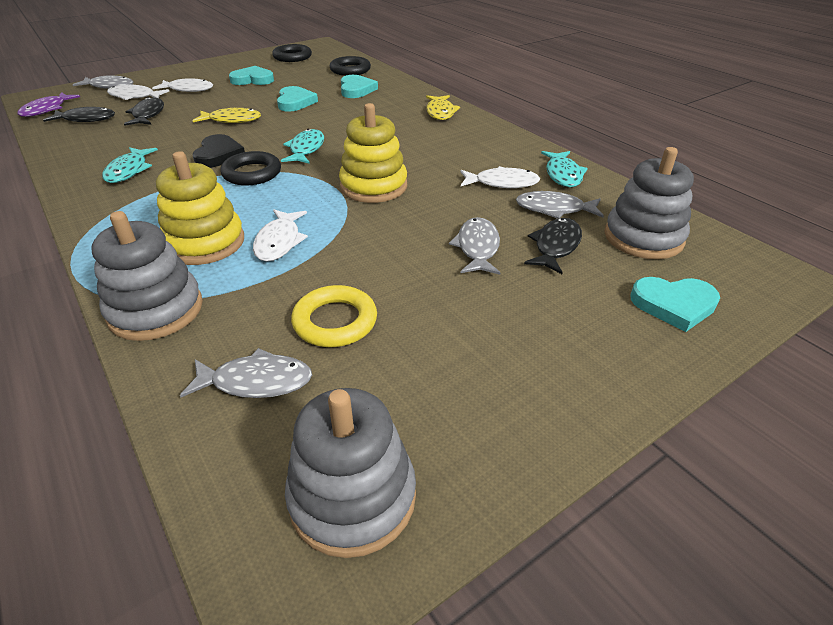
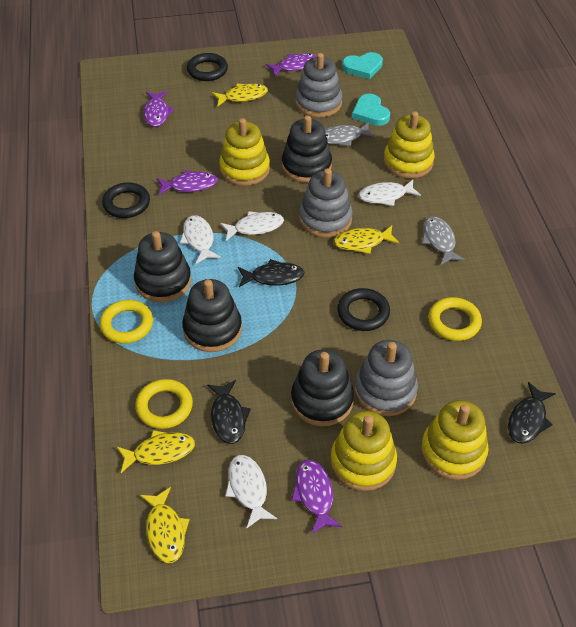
black heart: [193,134,245,168] = 1 -> none = 0
black stacking toy: none = 0 -> [134,231,191,302] [182,279,242,352] [282,115,332,183] [291,349,354,426] = 4
grey fish: [73,75,133,89] [180,348,312,398] [449,217,500,275] [516,191,604,219] = 4 -> [325,122,376,146] [422,216,465,265] = 2
purple fish: [17,92,80,117] = 1 -> [143,91,174,127] [157,170,218,195] [266,53,317,76] [291,460,342,534] = 4
turquoise fish: [102,147,158,183] [281,129,324,164] [541,151,588,187] = 3 -> none = 0
turquoise heart: [229,66,274,85] [277,86,318,112] [341,75,378,98] [630,277,720,332] = 4 -> [342,52,383,79] [352,94,390,126] = 2
yellow fish: [193,108,261,123] [426,95,460,120] = 2 -> [116,430,195,473] [140,487,190,563] [212,84,268,106] [334,226,399,254] = 4
yellow ring: [291,285,377,347] = 1 -> [99,300,153,344] [135,379,193,429] [428,297,482,341] = 3
yellow stacking toy: [156,151,244,265] [339,103,407,203] = 2 -> [219,118,270,186] [330,411,397,491] [384,111,435,179] [421,400,489,480] = 4

